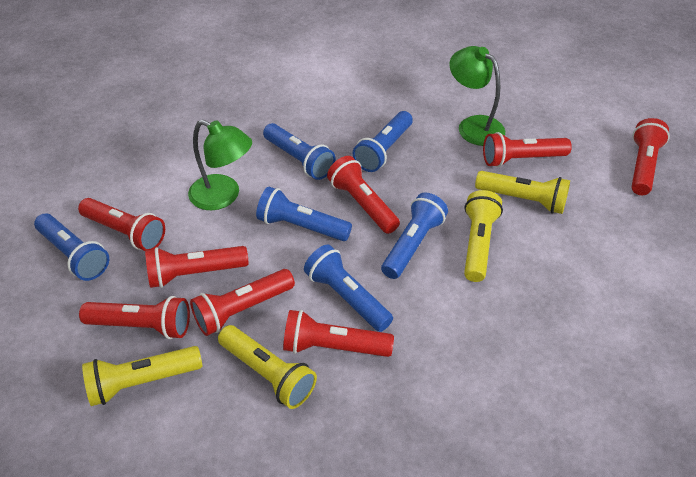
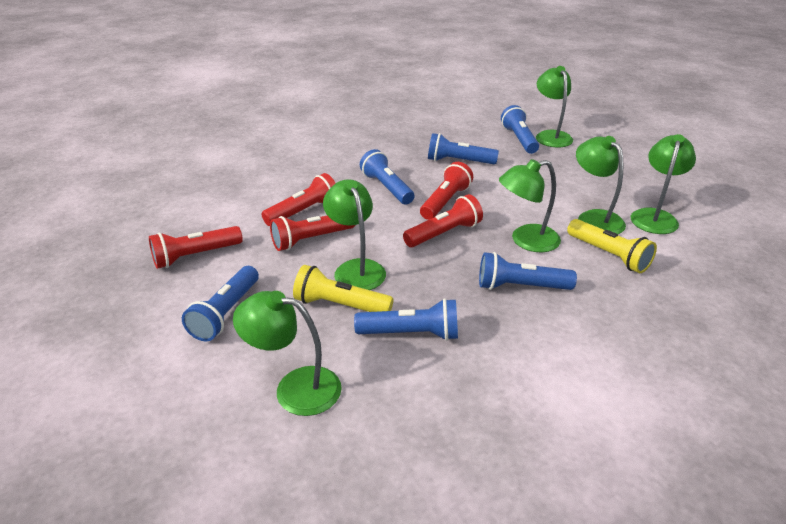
green lamp: [188,120,252,210] [449,46,505,146] = 2 -> [233,291,342,416] [323,179,386,290] [499,159,561,252] [536,66,573,147] [576,136,626,234] [631,134,696,234] = 6
red flashlight: [78,198,165,251] [79,296,190,339] [145,246,249,288] [190,269,295,336] [283,310,394,357] [327,156,400,234] [483,132,572,167] [631,118,670,195] = 8 -> [149,226,243,269] [261,173,335,226] [270,215,355,251] [403,194,483,247] [420,162,473,220] = 5
yellow flashlight: [82,346,202,406] [218,325,317,409] [464,190,503,282] [475,171,570,214] = 4 -> [293,265,394,312] [567,219,657,273] = 2

